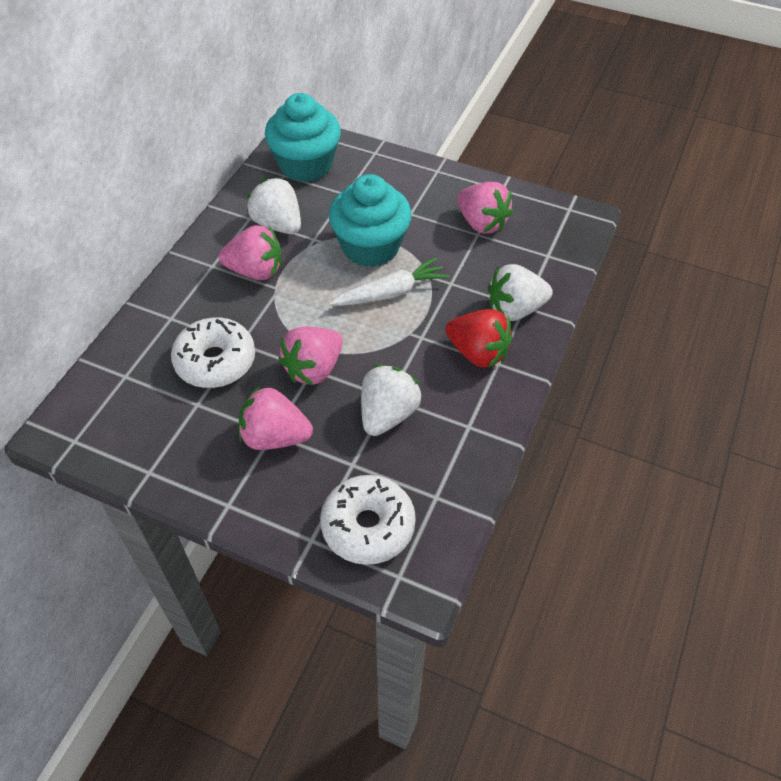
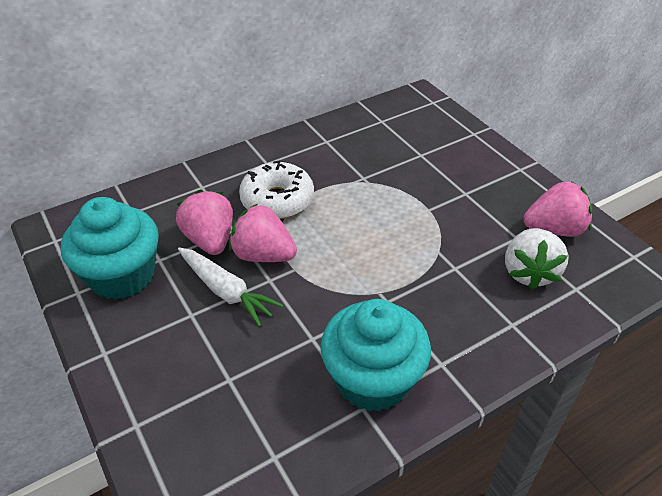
pink strawberry: [219,225,281,280] [239,386,313,450] [278,327,343,386] [457,182,513,234] = 4 -> [176,190,233,255] [229,204,297,262] [523,181,592,237] = 3
red strawberry: [445,309,513,367] = 1 -> none = 0
white donut: [171,317,255,388] [320,475,416,565] = 2 -> [239,160,314,219] = 1
white strawberry: [247,177,301,234] [361,364,422,436] [488,264,553,321] = 3 -> [505,228,569,290] = 1

